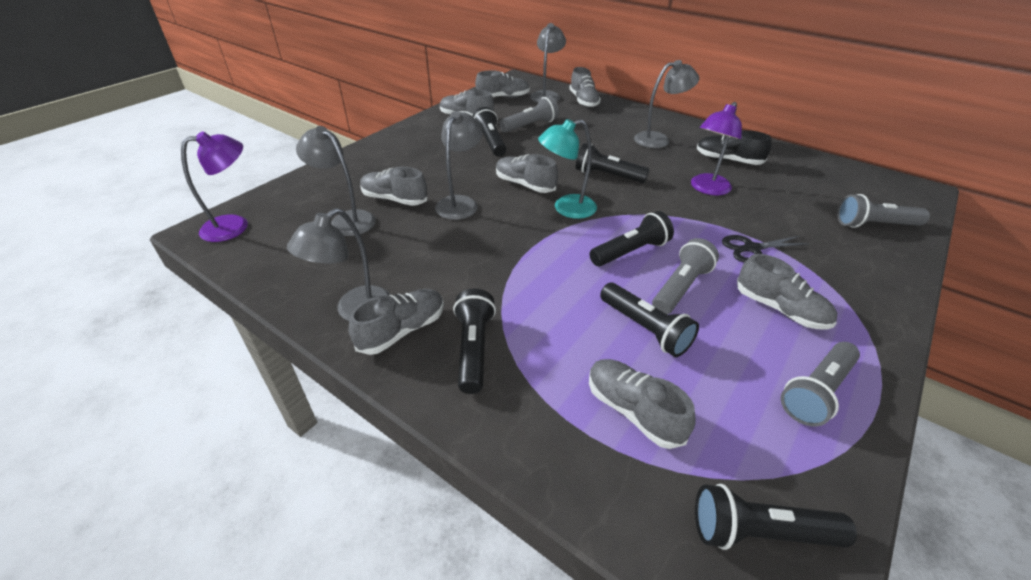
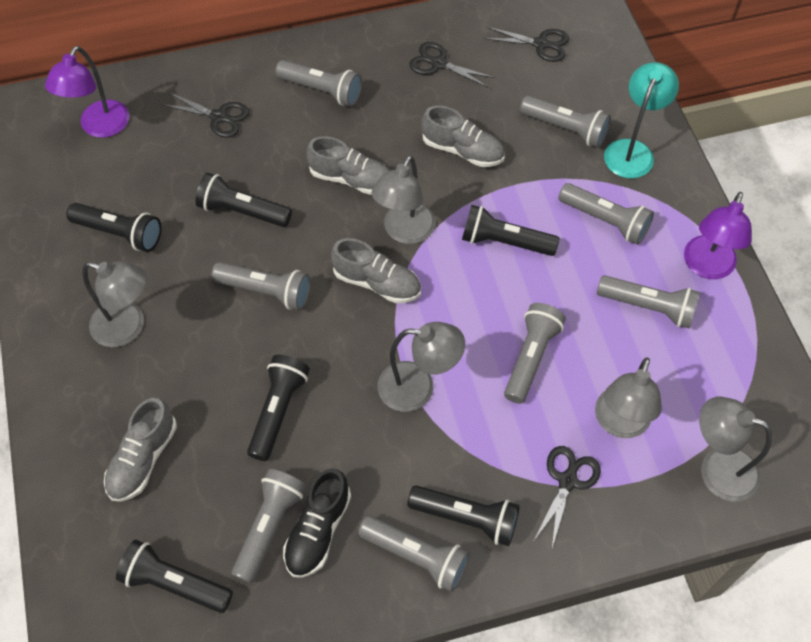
black scissors: [722,235,808,263] = 1 -> [162,93,249,138] [409,42,495,88] [483,27,569,62] [533,446,601,547] = 4
grey flashlight: [499,96,559,133] [652,238,719,314] [781,342,860,427] [837,194,930,228] = 4 -> [212,262,311,310] [232,469,306,583] [275,60,362,107] [358,515,470,592] [504,303,566,404] [520,96,611,148] [558,183,654,245] [597,275,700,329] = 8
grey shoe: [348,289,444,355] [360,167,427,206] [440,89,494,116] [475,70,530,98] [496,154,558,193] [569,67,601,107] [589,359,696,449] [737,254,837,330] = 8 -> [104,398,177,502] [306,136,390,195] [331,238,421,303] [421,106,505,167] = 4

